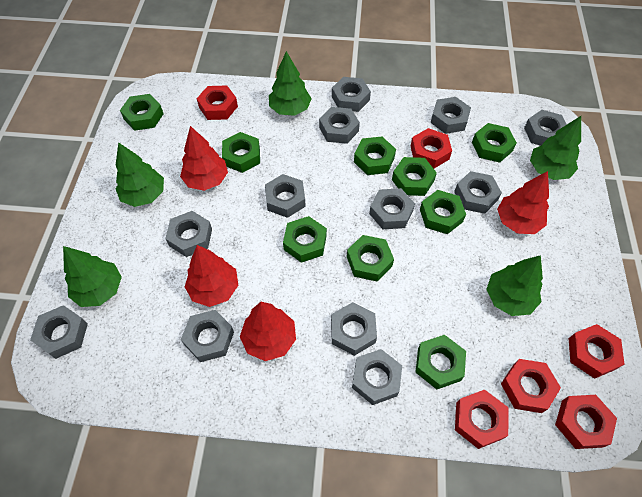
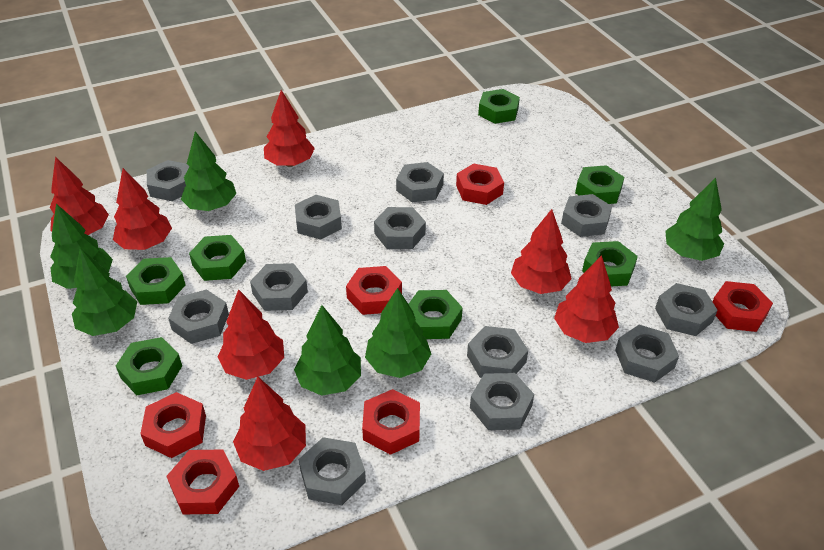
green nut: [120,94,164,131] [222,132,260,173] [283,216,327,263] [347,235,394,281] [354,137,396,175] [392,157,437,196] [415,335,466,389] [420,190,466,234] [472,123,517,163] = 9 -> [116,337,182,395] [126,257,186,305] [189,235,246,281] [409,290,463,339] [478,89,520,124] [575,165,624,204] [582,241,638,287] = 7
green tree: [63,246,122,307] [116,142,164,207] [269,51,312,116] [486,255,543,316] [530,116,581,180] = 5 -> [50,204,113,289] [72,248,137,336] [181,131,236,211] [294,305,361,396] [365,288,431,378] [665,178,724,261] = 6
red tree: [180,126,228,191] [185,245,238,307] [240,302,296,361] [497,171,549,234] = 4 -> [50,157,109,235] [113,168,172,250] [218,289,284,380] [233,377,306,471] [264,90,315,167] [511,209,572,294] [554,255,619,343] = 7

